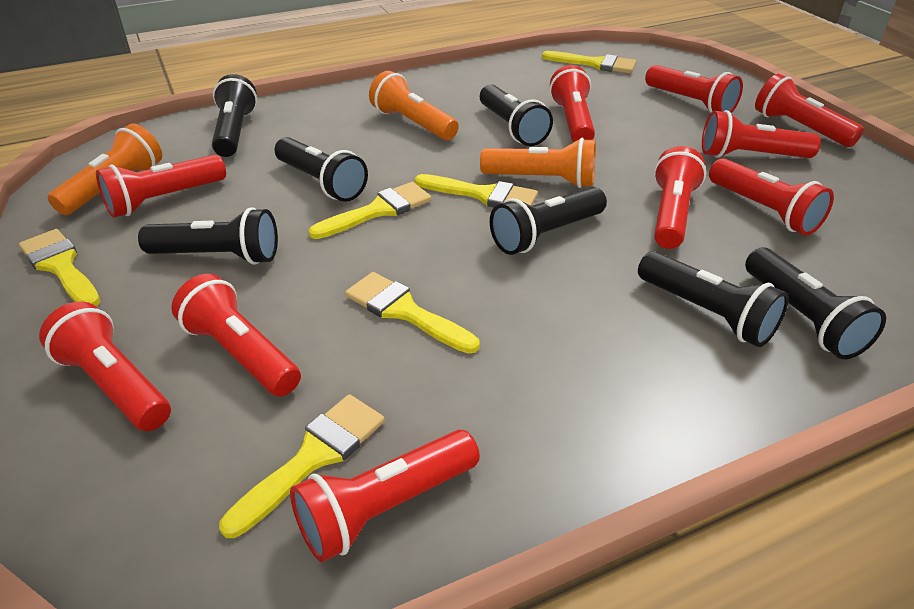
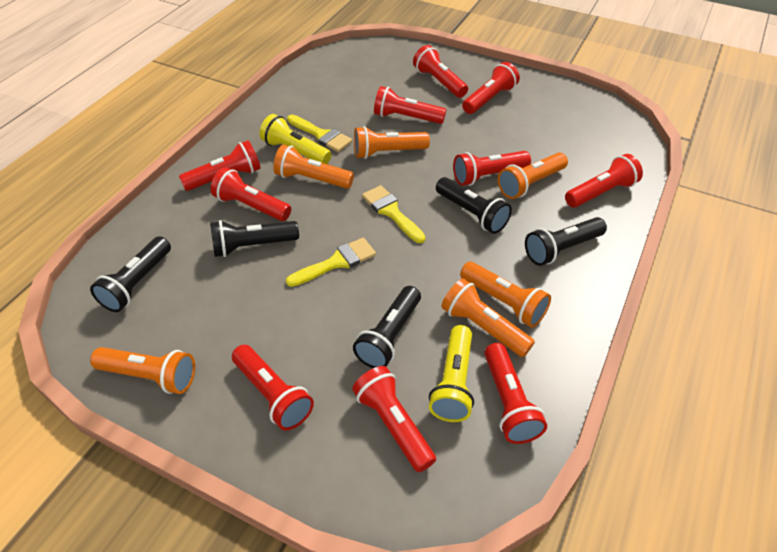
black flashlight: [138,207,278,265] [212,74,257,157] [275,137,368,202] [480,84,553,146] [490,187,607,255] [638,251,789,347] [745,248,886,359] = 7 -> [90,236,171,312] [210,220,299,257] [353,286,421,368] [436,177,512,234] [525,217,607,266] = 5
orange flashlight: [48,123,162,215] [369,71,459,140] [480,138,596,188] = 3 -> [90,347,195,394] [273,144,354,189] [354,126,430,159] [441,278,535,357] [460,262,551,328] [498,152,568,199] = 6
yellow brush: [19,229,100,306] [219,394,385,538] [308,182,432,239] [345,272,480,354] [415,174,538,207] [542,51,636,73] = 6 -> [286,238,376,287] [287,115,352,152] [362,185,426,243] = 3
yellow flashlight: none = 0 -> [259,114,331,164] [429,325,474,422] = 2

